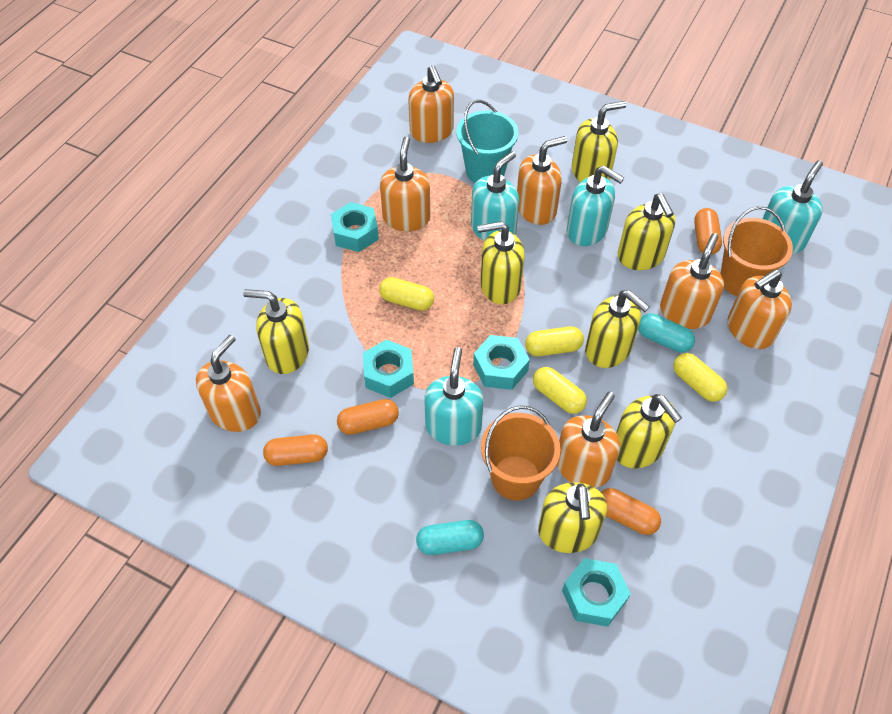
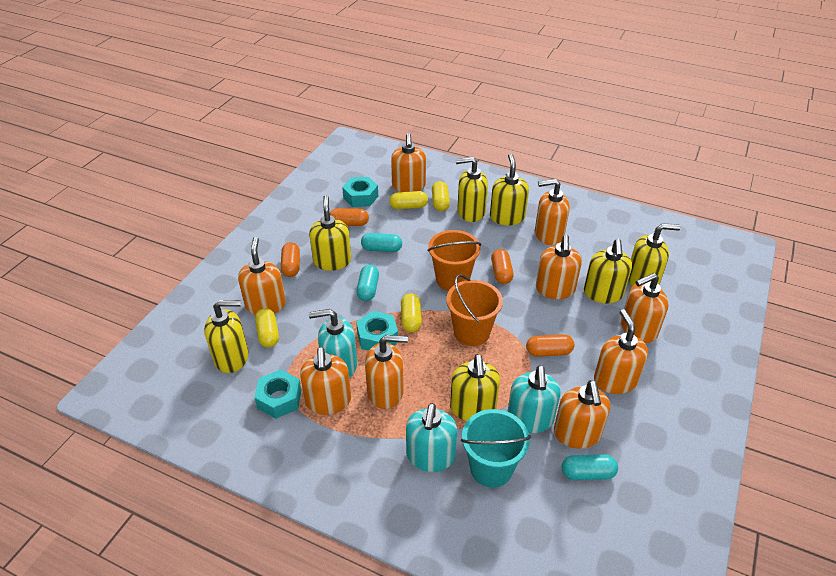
orange soap dispenser: [196,335,261,432] [380,136,431,231] [408,65,454,143] [517,136,567,225] [557,391,620,488] [660,233,724,329] [728,269,792,349] = 7 -> [238,237,286,315] [300,347,351,415] [365,335,408,409] [391,133,426,192] [535,179,570,245] [536,235,582,299] [554,380,610,449] [594,309,648,394] [621,273,668,343] = 9
turquoise capsule: [416,520,484,555] [638,313,695,353] = 2 -> [356,265,379,301] [361,233,402,252] [562,454,618,480] = 3
turquoise nut: [331,202,379,252] [363,340,414,398] [473,335,530,390] [562,558,631,627] = 4 -> [254,369,301,419] [342,177,378,207] [356,311,398,351] = 3
turquoise soap dispenser: [424,347,484,446] [471,151,519,241] [567,166,624,246] [762,160,823,254] = 4 -> [309,309,357,378] [406,403,457,472] [507,365,560,433] = 3

